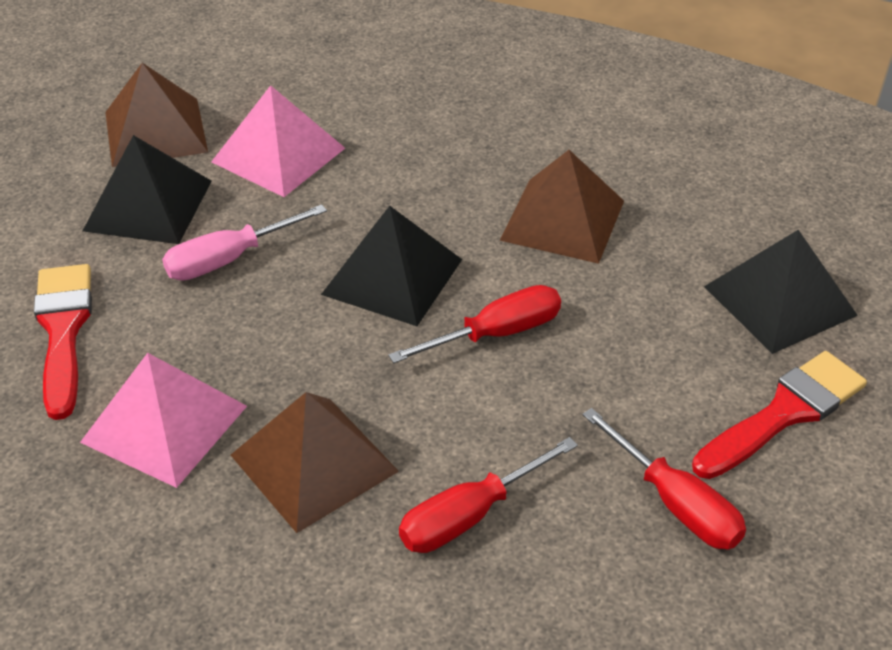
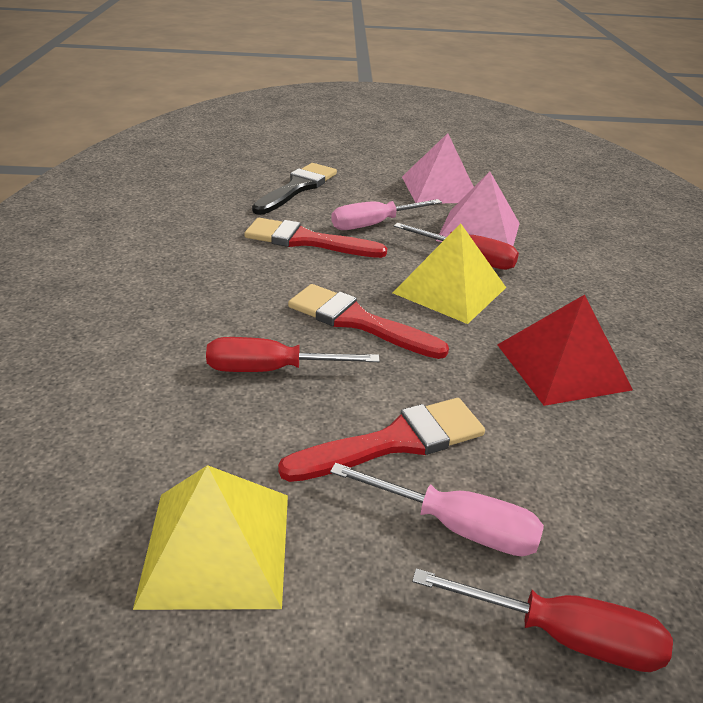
black brush: none = 0 -> [252,163,337,215] = 1
black pyramid: [83,135,212,244] [321,206,462,326] [704,230,858,354] = 3 -> none = 0
brown pyramid: [105,63,208,167] [231,392,399,533] [500,150,624,264] = 3 -> none = 0
pink screwdriver: [162,204,327,281] = 1 -> [330,463,544,556] [331,199,442,230] = 2
red brush: [34,264,92,420] [692,351,867,479] = 2 -> [244,218,387,258] [278,398,485,482] [288,284,449,359] = 3
red pyramid: none = 0 -> [497,295,633,406] = 1
yellow pyramid: none = 0 -> [133,465,288,610] [393,223,506,324] = 2

